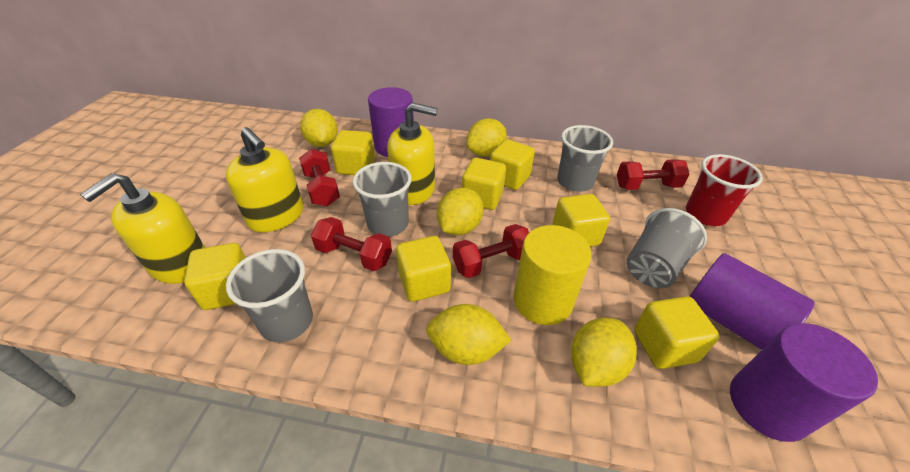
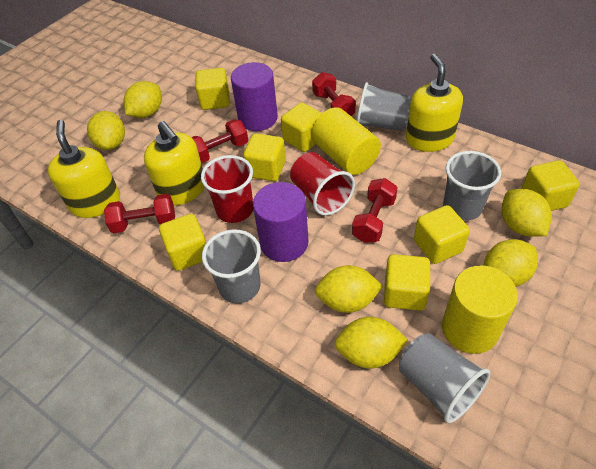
purple cylinder: [368,87,414,157] [689,253,815,350] [730,323,878,442] = 3 -> [231,62,278,131] [253,182,309,262] = 2
red cup: [686,154,763,226] = 1 -> [201,155,253,223] [290,152,355,216] = 2
yellow cylinder: [513,225,592,325] = 1 -> [311,107,381,175] [442,265,518,354] = 2
yellow lemon: [300,109,338,147] [426,304,511,365] [437,188,483,235] [466,119,507,156] [571,318,637,387] = 5 -> [87,111,125,150] [123,81,162,118] [315,265,383,313] [334,317,408,369] [484,239,538,287] [502,189,552,236] = 6

